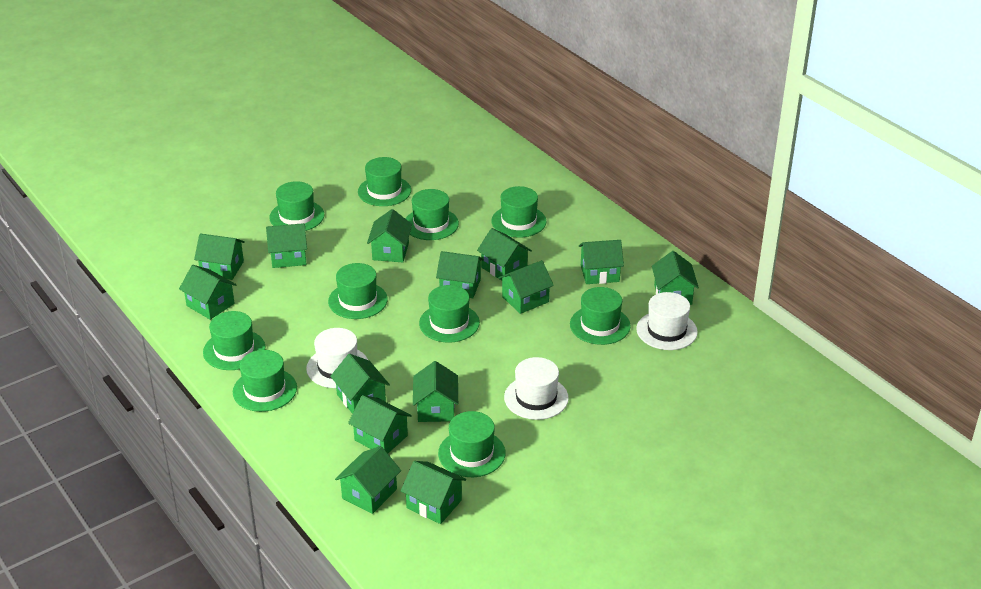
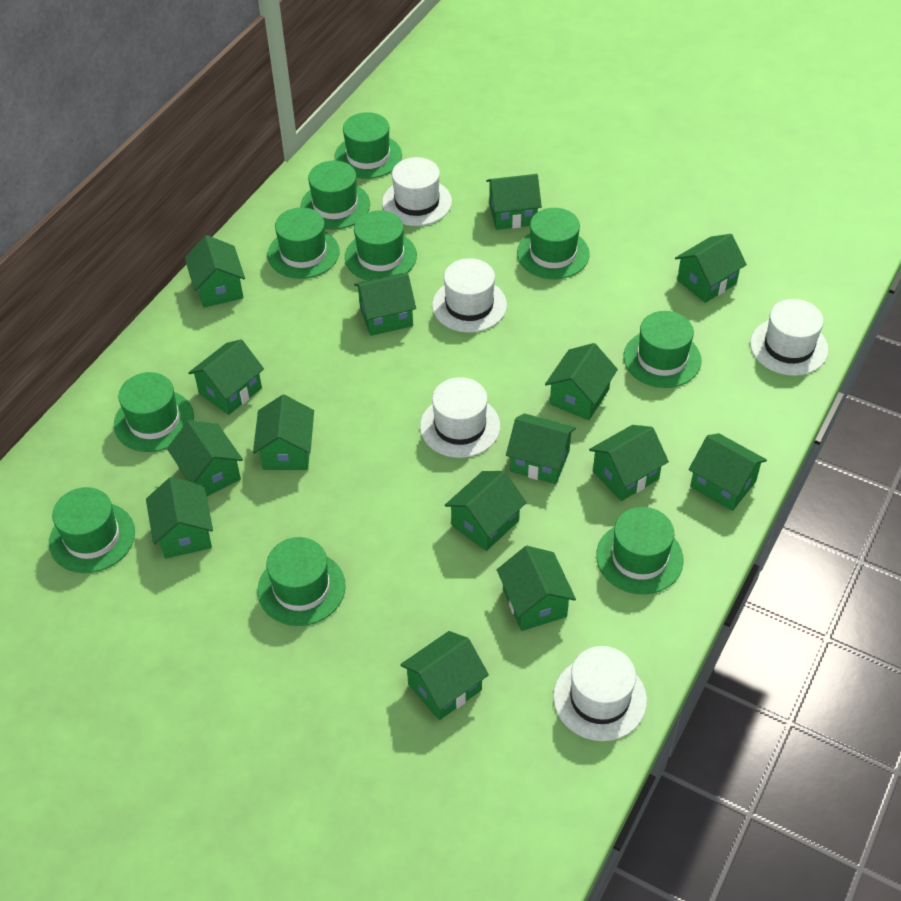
green house: [179,265,237,320] [194,233,245,280] [266,223,307,268] [330,354,390,414] [335,446,401,514] [348,395,412,453] [367,209,412,262] [401,461,466,524] [413,361,458,422] [436,251,484,298] [477,228,532,281] [498,260,554,314] [579,240,624,284] [652,251,699,305] = 14 -> [146,477,213,559] [167,420,243,496] [185,235,245,308] [188,339,264,415] [253,395,314,470] [354,273,416,336] [400,631,489,720] [445,471,527,551] [486,174,542,230] [497,546,576,631] [506,413,576,484] [545,343,618,420] [589,425,669,501] [675,234,747,303] [688,433,767,511] = 15
white hat: [306,328,368,388] [504,357,569,420] [636,292,698,350] = 3 -> [382,157,452,226] [420,377,500,458] [432,258,507,333] [553,646,647,741] [750,299,828,376] = 5

